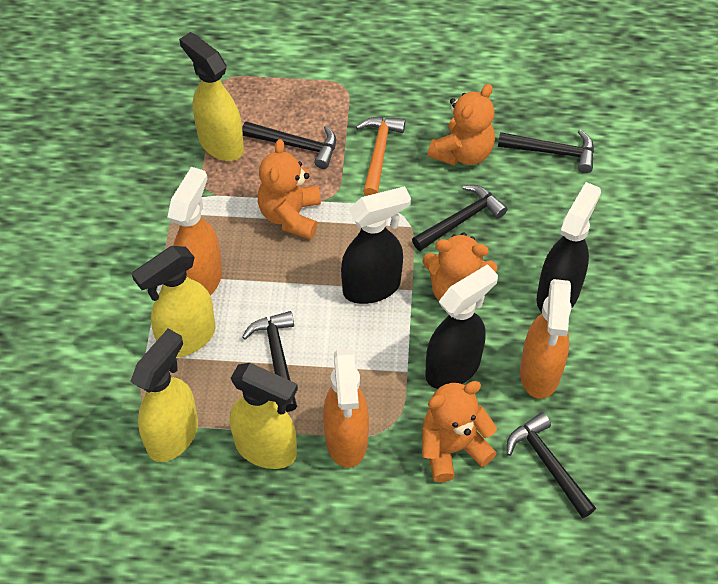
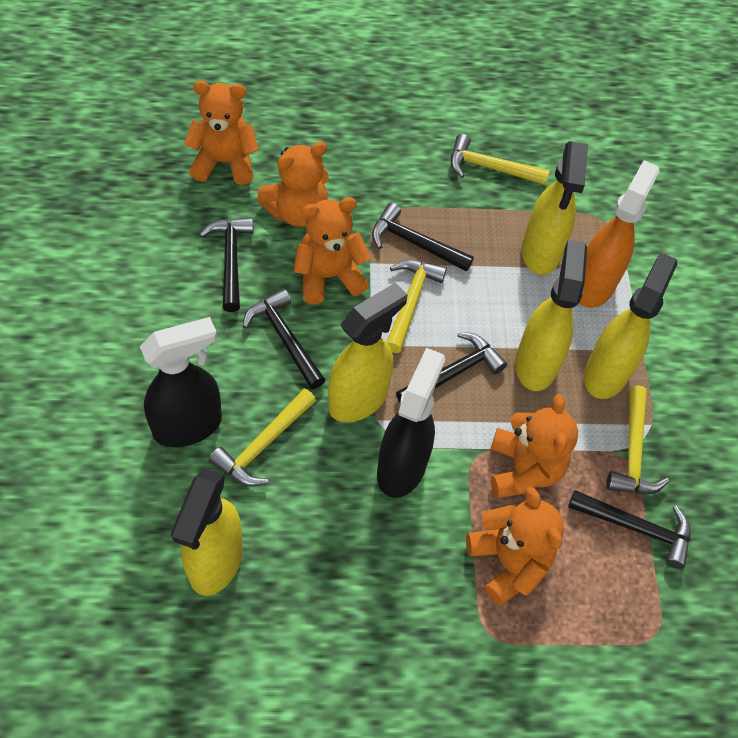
black spray bottle: [341,186,411,304] [425,264,498,389] [537,182,601,313] = 3 -> [140,317,222,447] [377,348,445,498] = 2
orange hammer: [356,117,405,196] = 1 -> none = 0
orange spray bottle: [167,167,222,296] [323,349,369,468] [520,279,572,399] = 3 -> [579,160,660,308] = 1
orange teddy bear: [258,139,321,239] [422,381,497,482] [423,232,497,300] [427,84,495,166] = 4 -> [184,81,259,185] [257,142,329,227] [294,197,371,304] [466,487,564,606] [491,394,578,498] = 5
yellow hammer: none = 0 -> [209,389,316,487] [386,260,447,353] [450,134,550,185] [606,385,669,494] = 4
yellow spray bottle: [130,329,198,462] [132,246,216,357] [179,32,244,161] [230,363,298,469] = 4 -> [171,469,243,596] [328,282,407,423] [515,240,587,391] [522,141,588,275] [584,252,677,399] = 5

